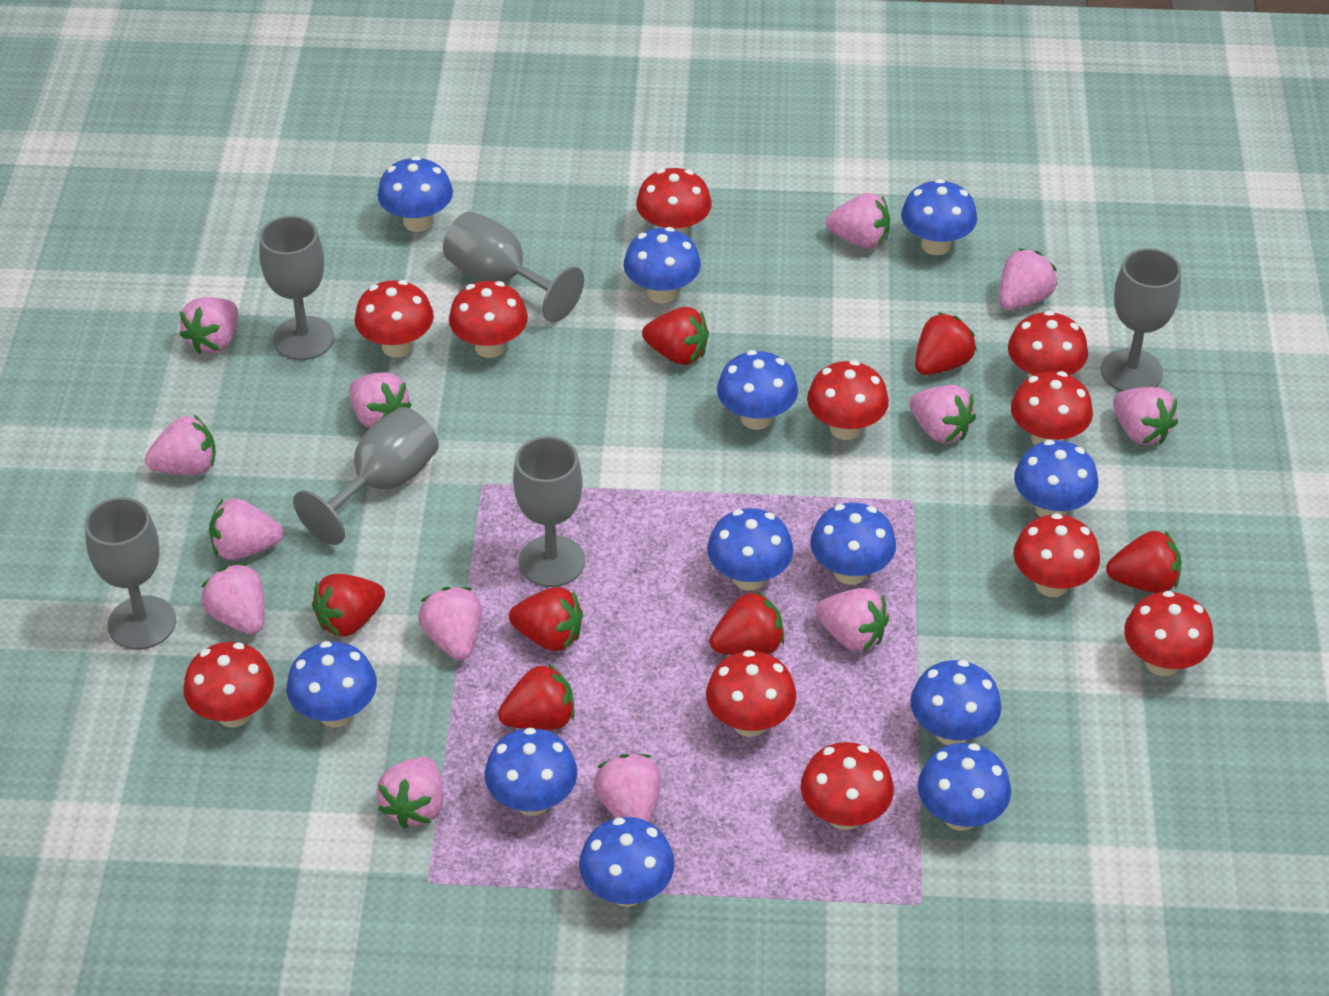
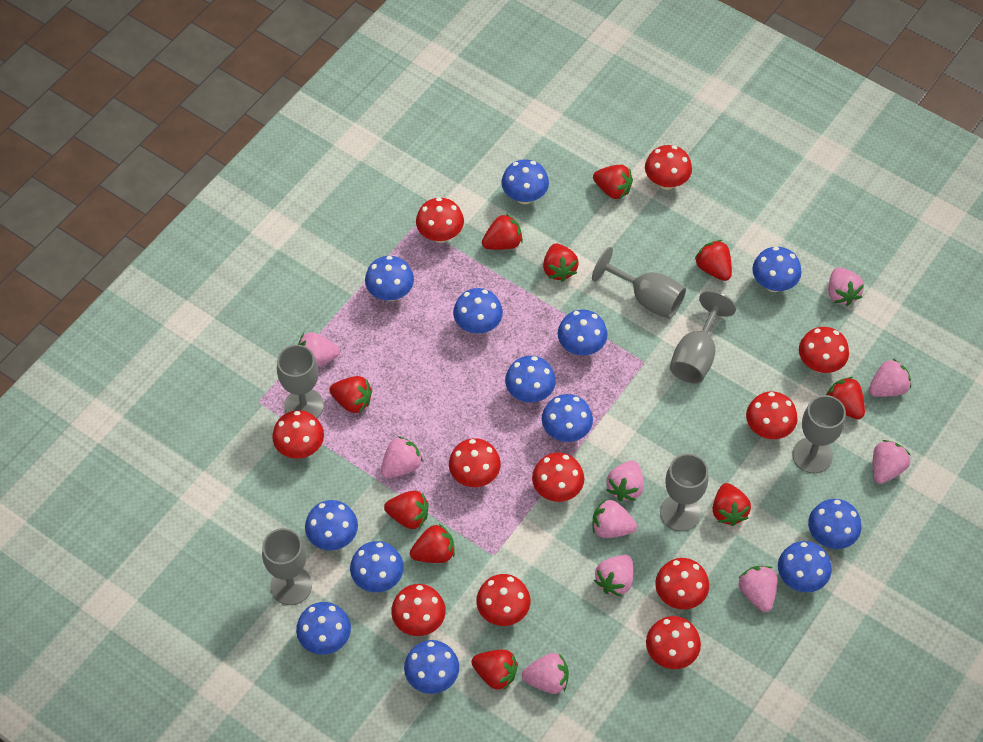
blue mushroom: [287,641,377,727] [378,156,453,232] [485,728,577,816] [579,817,675,907] [623,227,701,303] [707,508,793,591] [717,350,798,430] [810,502,896,585] [901,179,977,255] [910,660,1001,745] [918,743,1011,831] [1014,440,1098,517] = 12 -> [296,602,351,655] [305,500,358,550] [350,541,404,592] [365,256,414,301] [404,640,459,694] [453,288,503,334] [501,159,549,204] [505,356,556,403] [542,394,593,442] [557,310,608,356] [752,247,802,292] [778,541,832,592] [808,499,861,549] = 13
pink strawberry: [145,415,216,475] [180,297,238,354] [201,563,265,634] [209,498,284,560] [349,372,412,429] [377,757,444,829] [418,587,482,660] [594,754,661,822] [815,588,889,652] [826,193,890,249] [909,385,976,444] [999,248,1058,310] [1113,387,1178,445] = 13 -> [298,332,340,367] [381,436,423,478] [522,653,569,694] [593,499,637,538] [594,555,633,597] [606,461,644,501] [738,566,778,612] [828,267,864,306] [869,359,911,397] [873,440,910,484] = 10
red strawberry: [312,574,385,637] [498,663,574,730] [509,587,583,651] [642,307,709,365] [710,591,784,655] [915,312,977,375] [1106,531,1182,593] = 7 -> [329,376,372,413] [384,491,428,529] [410,524,455,563] [471,650,518,691] [482,214,523,250] [543,243,579,282] [593,165,633,199] [695,240,732,281] [713,483,751,526] [826,377,865,419] = 10

